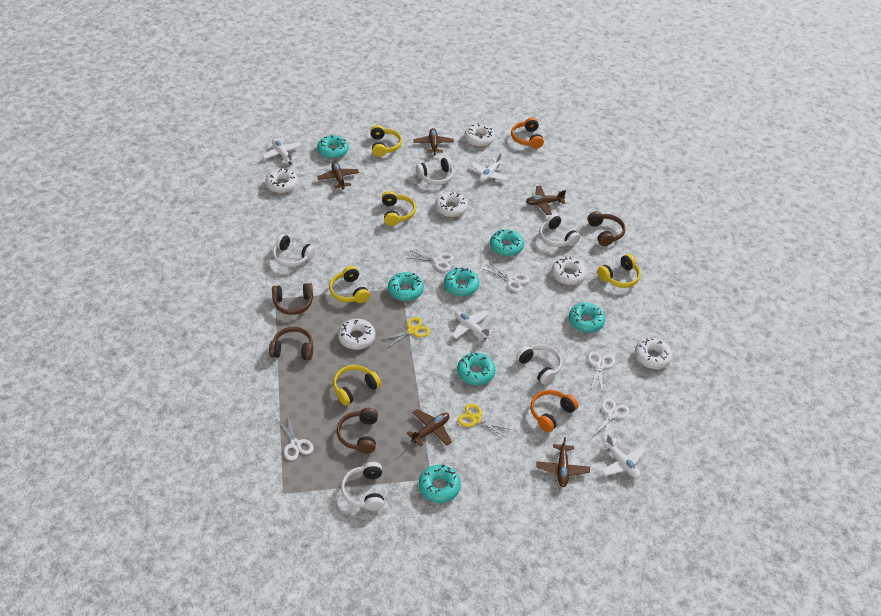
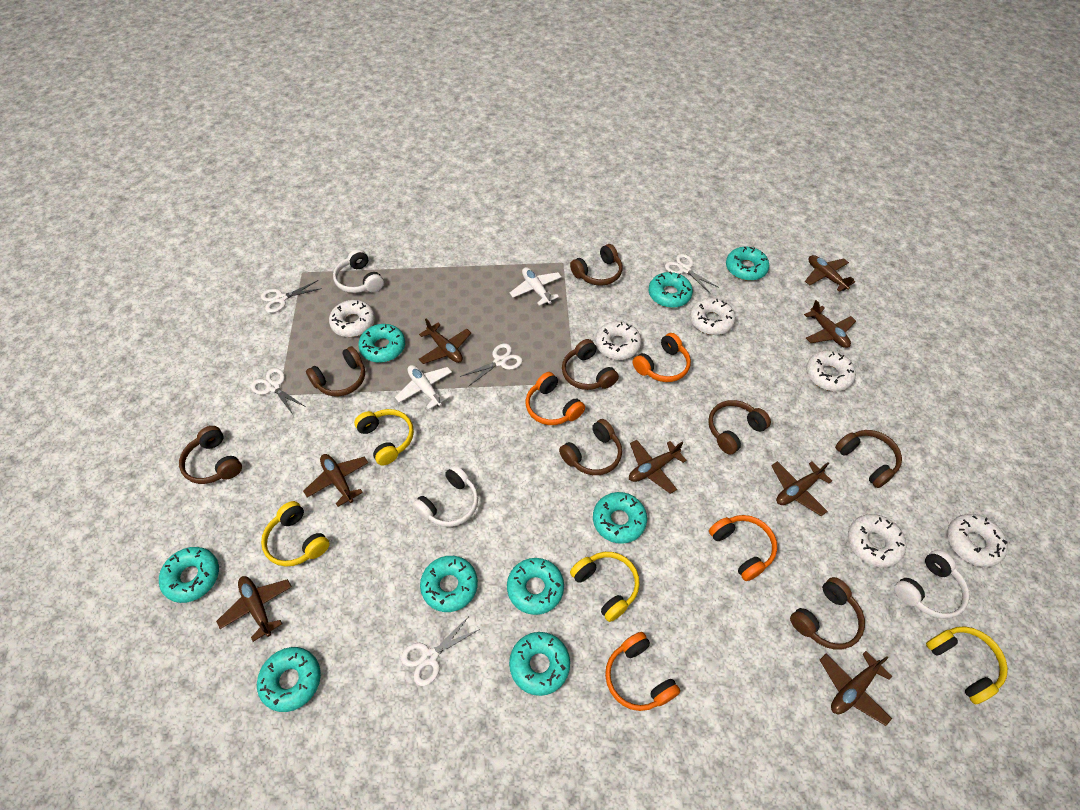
brown headphones: [269,327,313,360] [272,283,313,315] [337,408,378,454] [587,211,625,246] = 4 -> [179,426,242,484] [306,346,365,396] [559,419,622,475] [562,339,619,390] [570,244,623,286] [708,400,771,455] [790,577,865,650] [835,430,902,488] = 8
brown plane: [317,162,359,190] [407,409,452,447] [414,128,454,155] [526,186,566,215] [536,437,590,487] = 5 -> [216,576,292,642] [303,454,368,507] [419,319,471,364] [629,440,687,494] [771,461,832,516] [804,300,856,348] [805,255,855,292] [820,651,892,726] = 8
orange headphones: [511,118,544,149] [530,390,578,432] = 2 -> [526,372,585,425] [605,632,680,711] [633,333,691,382] [709,515,777,581] = 4
turquoise donut: [317,135,349,159] [388,272,424,301] [419,465,461,503] [444,268,479,297] [457,353,495,385] [490,229,524,256] [569,303,605,333] = 7 -> [159,547,219,603] [257,647,321,712] [358,324,405,363] [420,556,478,612] [507,558,564,615] [509,632,570,696] [593,492,647,544] [649,272,693,308] [726,247,769,281] = 9
white headphones: [273,234,316,267] [341,462,384,511] [416,157,454,185] [516,344,562,385] [539,214,580,247] = 5 -> [333,249,384,293] [412,465,478,527] [894,550,970,619] = 3
white plane: [263,139,301,164] [452,311,494,342] [471,153,509,182] [600,434,646,478] = 4 -> [395,365,452,410] [510,267,562,306] = 2
yellow headphones: [329,266,370,303] [333,365,381,406] [370,125,402,157] [382,191,416,226] [597,254,641,288] = 5 -> [261,501,330,567] [354,409,414,466] [570,552,640,622] [926,626,1008,704] = 4
yellow scissors: [382,317,430,348] [458,404,512,438] = 2 -> none = 0

